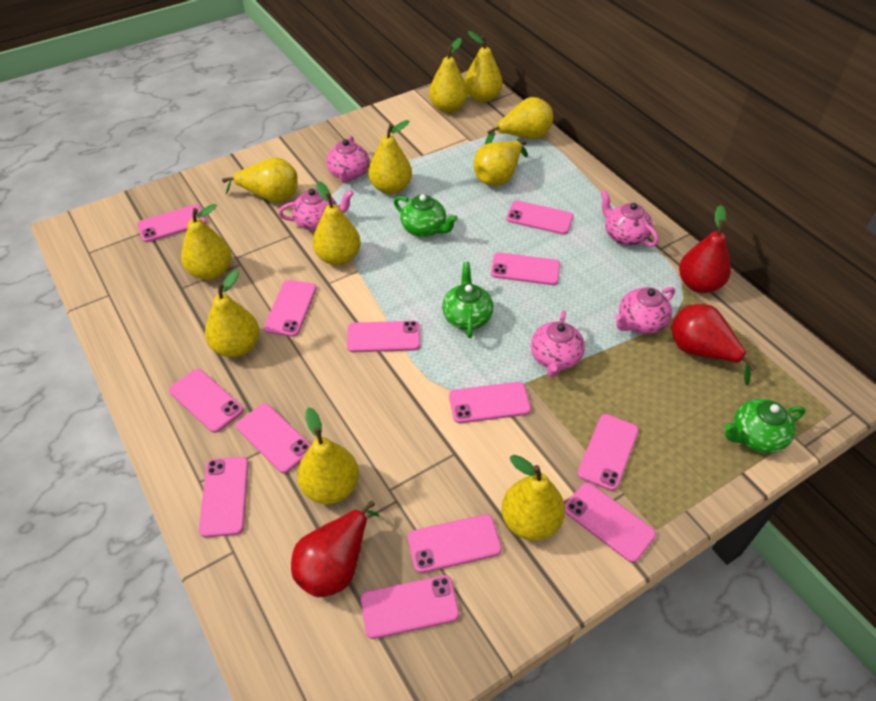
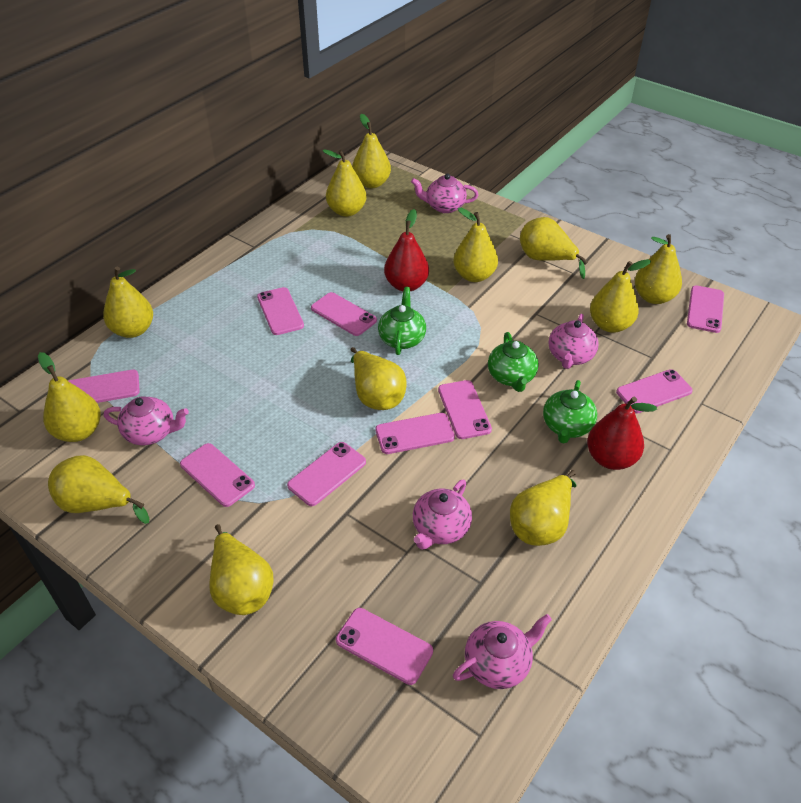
pink phone: [137,204,206,242] [169,369,244,433] [199,457,249,538] [236,404,311,473] [264,280,317,337] [347,321,420,352] [361,575,459,639] [408,514,502,573] [449,382,531,423] [491,253,560,285] [506,201,573,235] [565,482,656,563] [578,414,639,491] = 13 -> [69,370,140,403] [180,443,255,507] [257,287,304,335] [287,442,366,506] [311,292,377,336] [336,608,433,685] [375,413,455,454] [438,380,492,439] [616,369,693,413] [687,285,724,333] = 10
red pear: [291,500,380,597] [671,304,757,385] [679,205,731,293] = 3 -> [384,209,429,291] [587,397,657,470] = 2
yellow pear: [181,204,232,280] [205,270,260,357] [222,157,298,203] [297,407,359,504] [313,181,361,266] [368,120,412,194] [429,38,468,113] [464,31,503,103] [474,140,528,186] [485,97,554,144] [501,455,565,541] = 11 -> [38,352,101,442] [48,455,149,524] [103,267,153,338] [209,524,273,615] [322,149,366,217] [350,347,407,410] [352,114,391,188] [454,207,498,282] [510,470,577,546] [520,217,588,279] [590,259,651,333] [635,234,682,304] = 12

